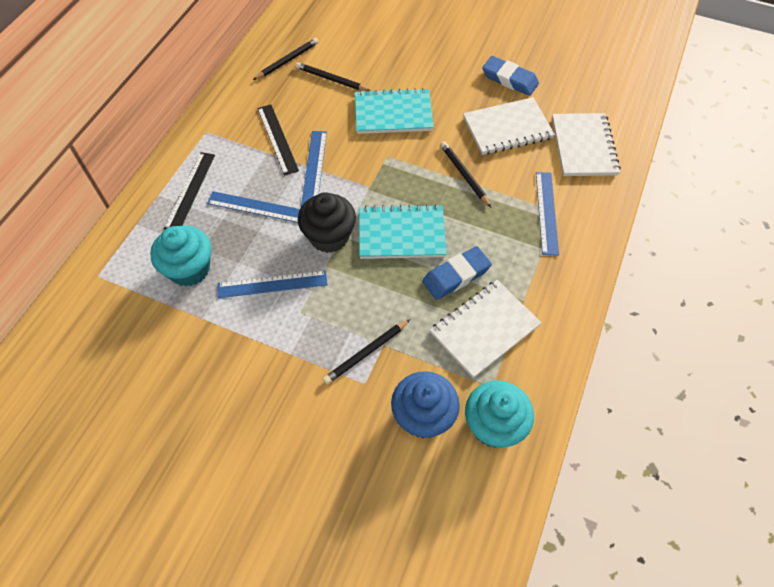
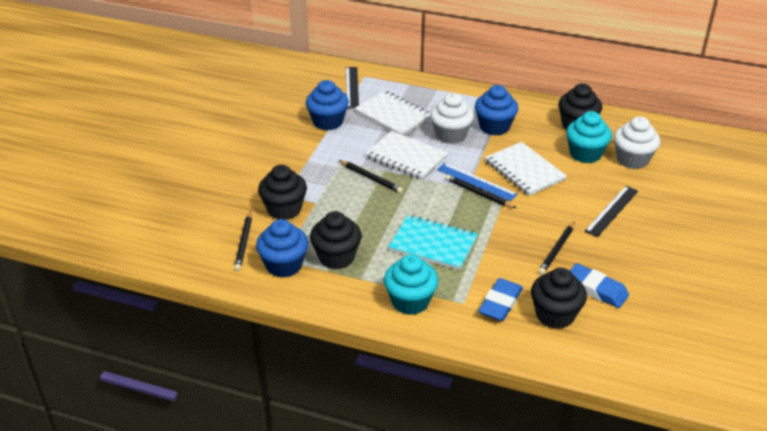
black cupcake: [298,192,356,253] = 1 -> [258,165,307,220] [310,211,362,269] [531,268,587,329] [558,84,602,130] = 4
blue cupcake: [391,371,460,438] = 1 -> [256,219,309,278] [306,80,349,130] [475,85,518,136] = 3
blue ruler: [207,191,300,223] [218,270,328,298] [301,131,327,207] [536,172,559,256] = 4 -> [437,163,518,201] = 1
turquoise notebook: [355,88,434,134] [359,204,447,259] = 2 -> [388,215,478,270] = 1
white cupcake: none = 0 -> [430,93,474,144] [614,117,660,169] = 2

